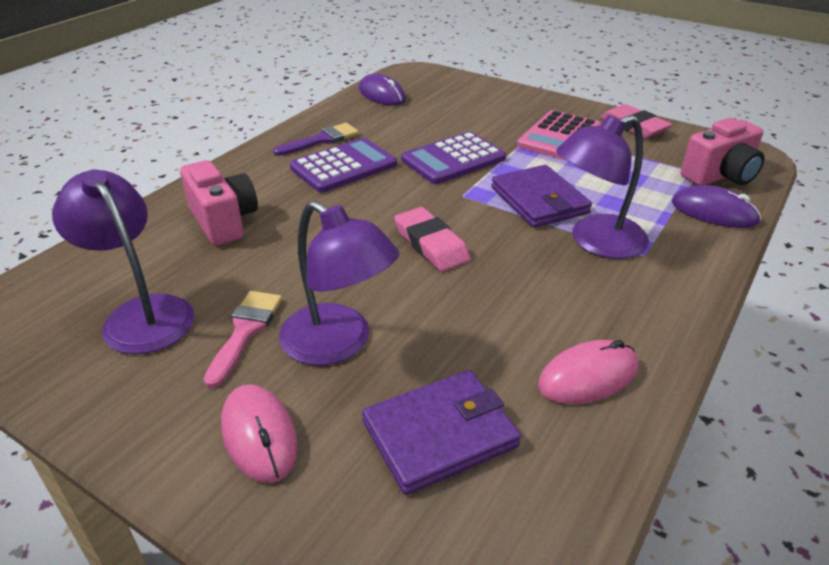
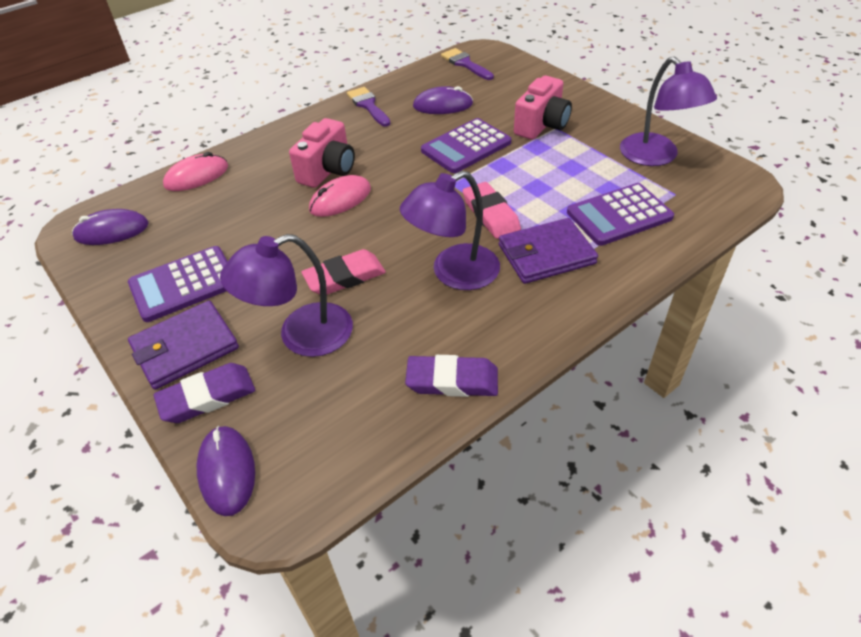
pink brush: [204,291,282,388] = 1 -> none = 0
pink calculator: [517,110,601,161] = 1 -> none = 0
purple brush: [273,123,359,156] = 1 -> [347,87,390,127] [441,48,494,80] = 2
purple calculator: [290,138,397,193] [401,132,506,184] = 2 -> [128,246,228,322] [421,118,511,173] [567,183,674,246] = 3
purple eraser: none = 0 -> [153,363,255,423] [405,355,498,397] = 2
purple mouse: [359,73,406,106] [672,185,761,228] = 2 -> [72,209,149,245] [197,426,255,516] [413,86,473,114] = 3

